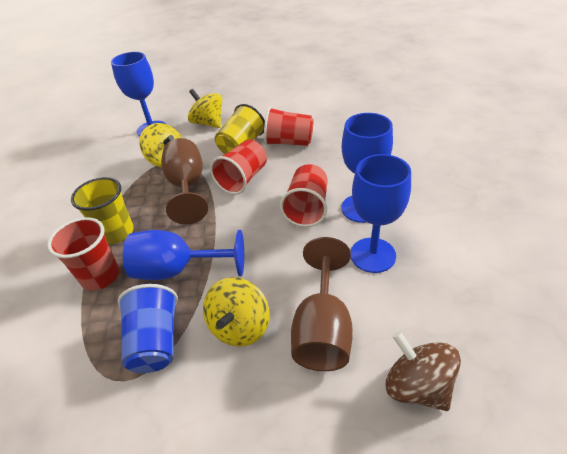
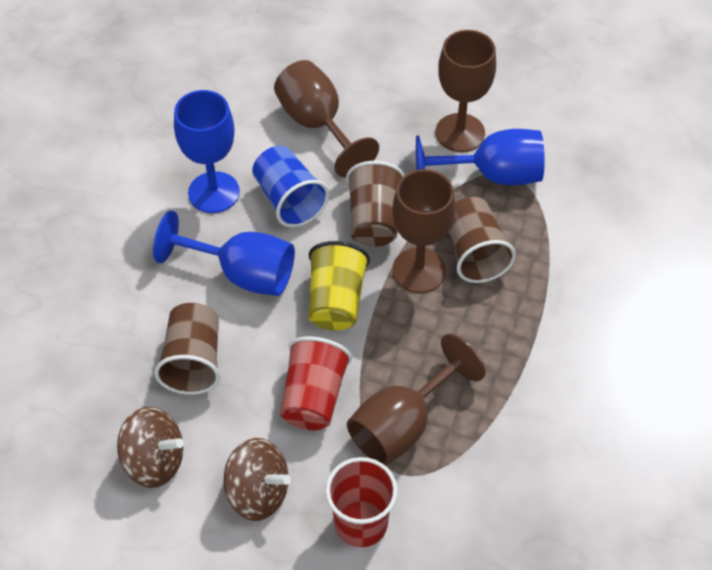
blue goblet: [111,52,166,137] [123,230,244,280] [341,113,393,223] [351,154,411,273] = 4 -> [153,211,295,296] [174,90,240,213] [416,129,545,185] = 3
brown cup: none = 0 -> [154,303,220,395] [346,161,405,247] [448,197,516,283] = 3
brown goblet: [161,138,208,224] [291,237,353,371] = 2 -> [274,60,379,178] [347,333,486,466] [392,169,455,293] [435,30,496,152] = 4
brown spinning top: [386,331,461,411] = 1 -> [117,407,184,488] [224,438,291,521] = 2
red cup: [47,217,119,291] [210,140,267,195] [264,107,314,146] [280,164,328,227] = 4 -> [280,336,352,430] [325,457,398,547] = 2
yellow cup: [71,177,134,244] [215,104,265,154] = 2 -> [308,241,370,331] = 1
yellow spinning top: [139,123,182,168] [188,89,222,128] [203,277,269,347] = 3 -> none = 0

